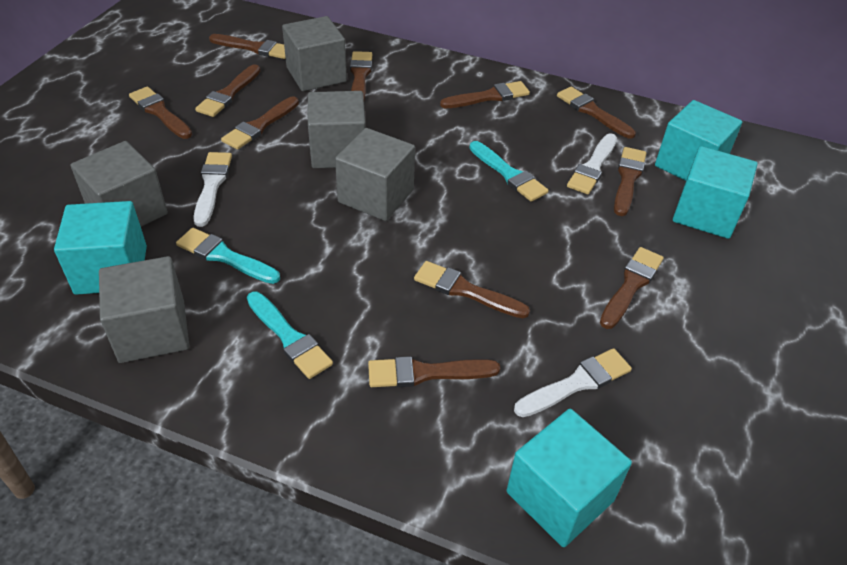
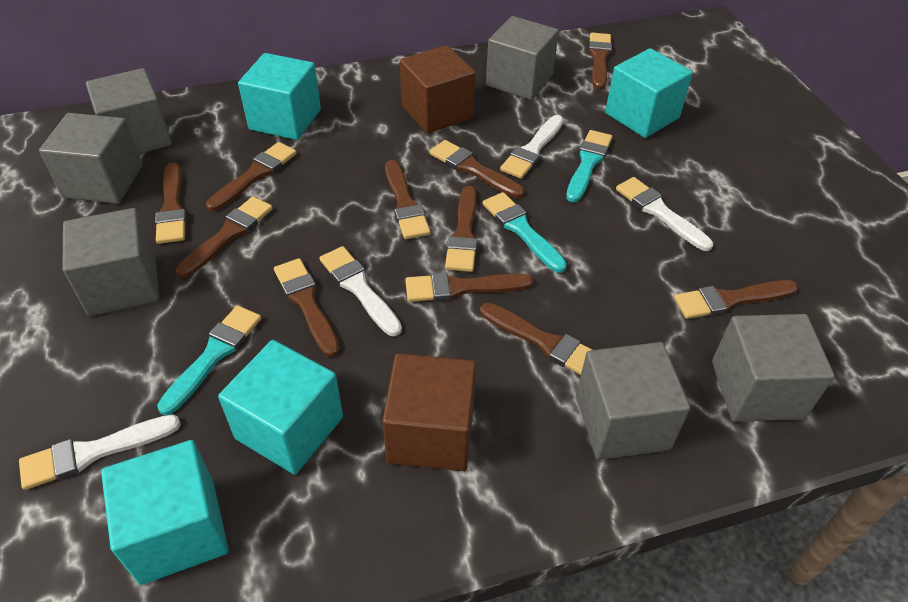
brown cube: none = 0 -> [382,353,476,471] [400,45,475,133] = 2
grey cube: [71,141,168,227] [99,256,189,363] [282,16,347,91] [308,91,366,168] [335,128,415,221] = 5 -> [39,113,143,204] [62,208,159,316] [86,68,172,154] [486,16,559,100] [576,342,690,460] [712,314,835,422] = 6
white brush: [193,152,232,227] [514,348,632,417] [567,133,617,194] = 3 -> [19,415,181,490] [320,246,402,336] [500,115,564,179] [616,177,713,251] = 4

